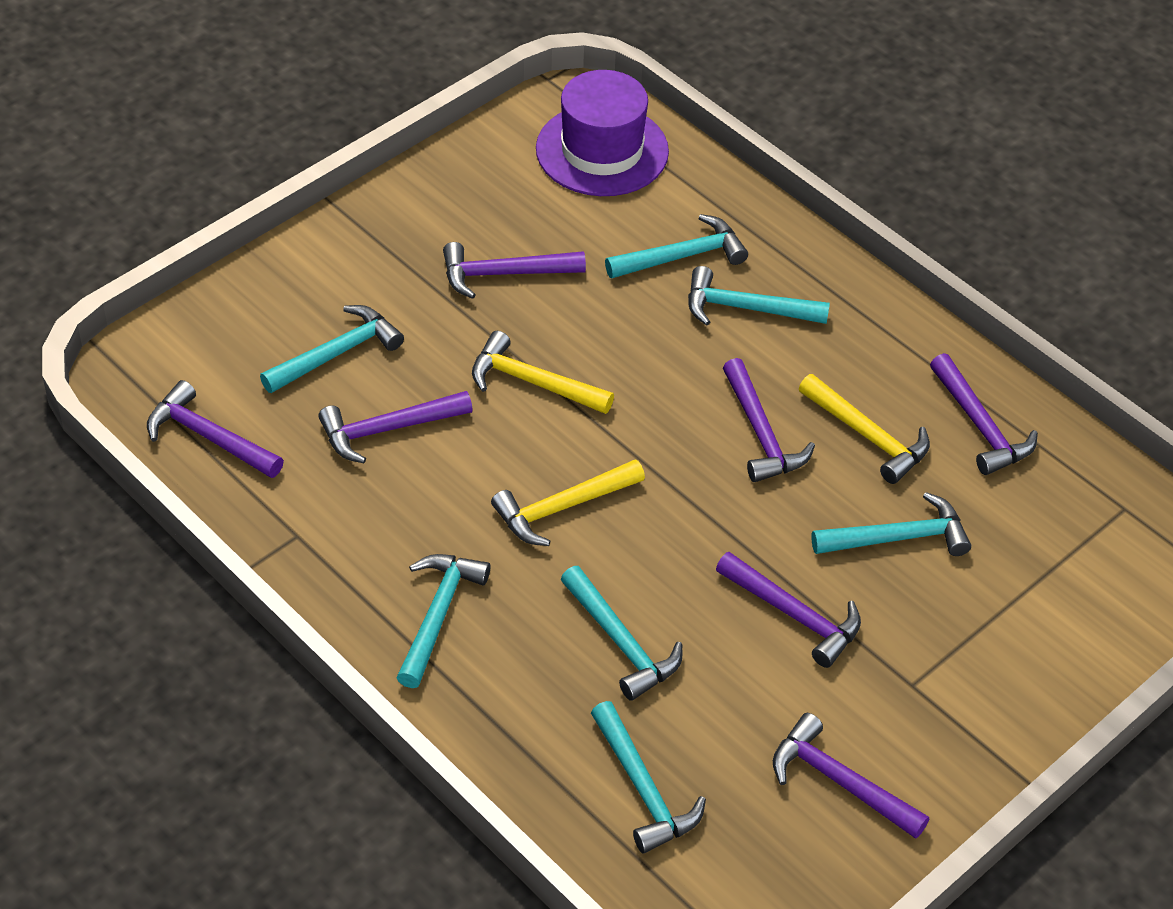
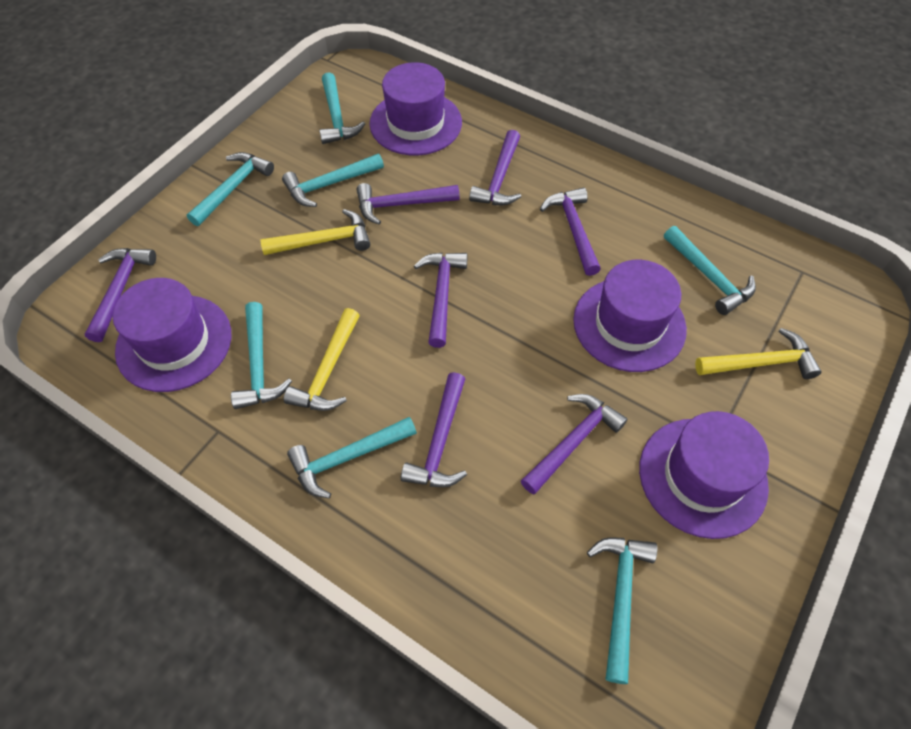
purple hat: [536,70,669,196] = 1 -> [113,278,231,392] [370,62,462,155] [573,260,687,372] [639,411,769,539] = 4

